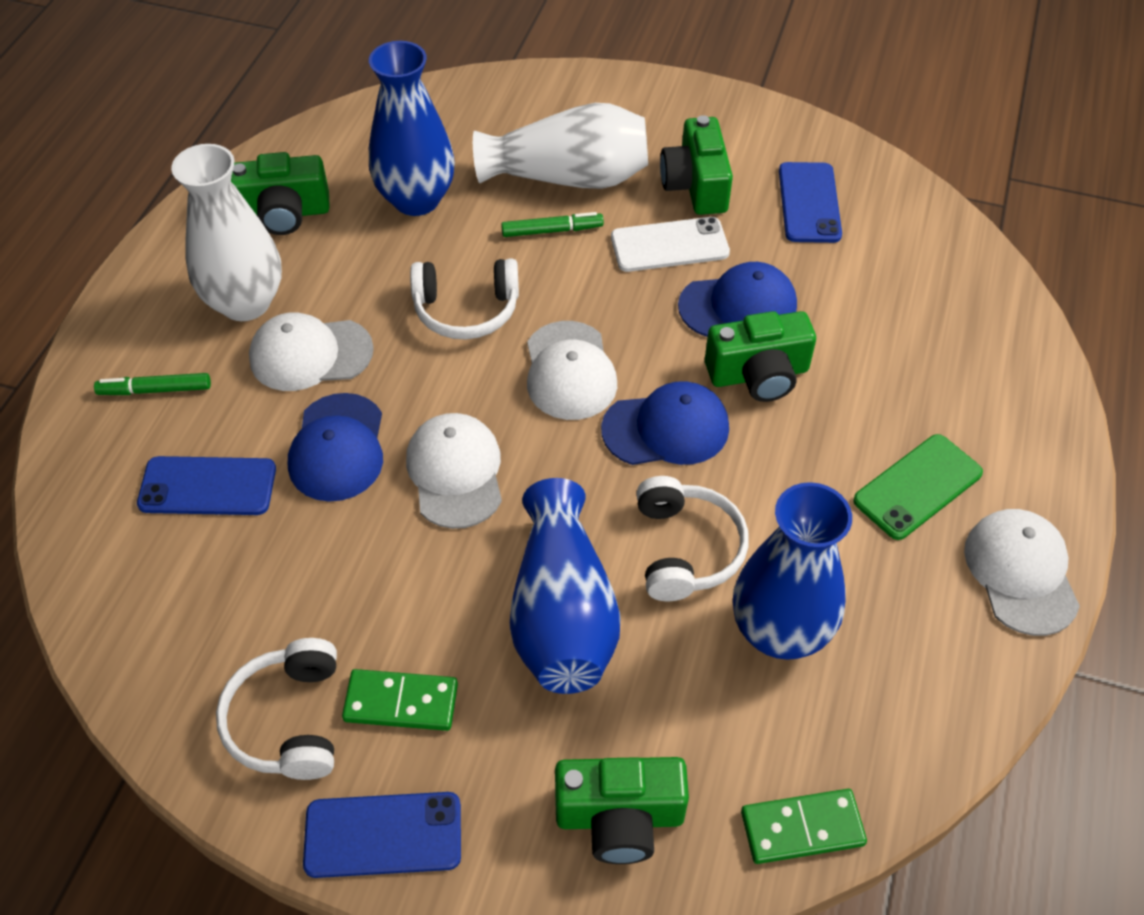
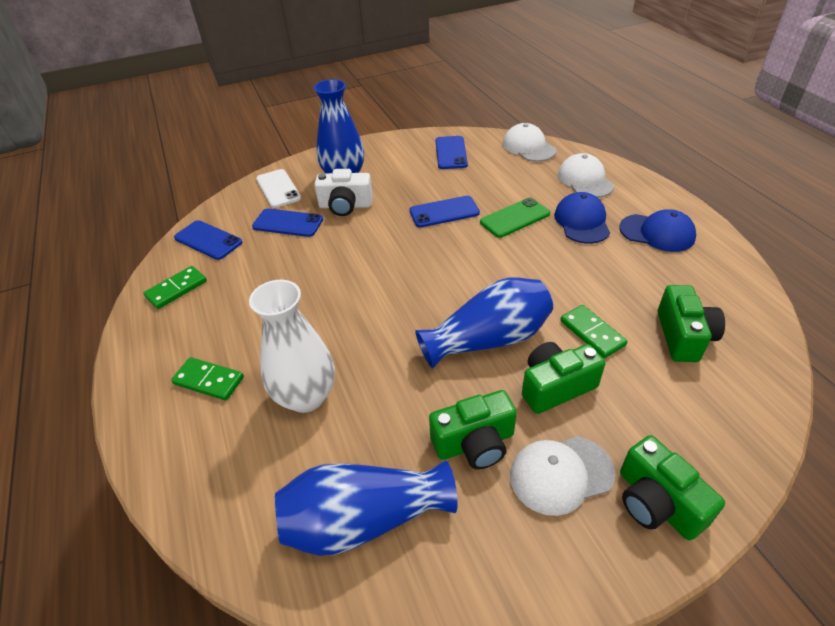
blue cap: [288,393,383,502] [601,381,729,465] [678,262,797,337] = 3 -> [554,192,610,244] [619,209,696,252] = 2
blue phone: [137,456,276,515] [303,792,461,878] [779,162,842,243] = 3 -> [174,220,242,260] [252,208,323,237] [410,196,480,227] [435,136,468,169] = 4
green domino: [342,669,458,731] [741,789,867,864] = 2 -> [144,266,207,309] [171,357,244,401] [560,305,628,358] = 3
green marker: [94,373,211,395] [501,212,604,237] = 2 -> none = 0
white camera: none = 0 -> [314,169,373,216] = 1
white cap: [249,312,374,391] [406,413,502,529] [527,321,617,420] [964,509,1080,636] = 4 -> [503,123,557,162] [510,436,615,516] [558,153,614,198] = 3
white headphones: [216,638,337,780] [410,259,519,340] [636,476,749,601] = 3 -> none = 0
white vase: [171,144,282,321] [473,103,648,189] = 2 -> [249,280,335,413] = 1

